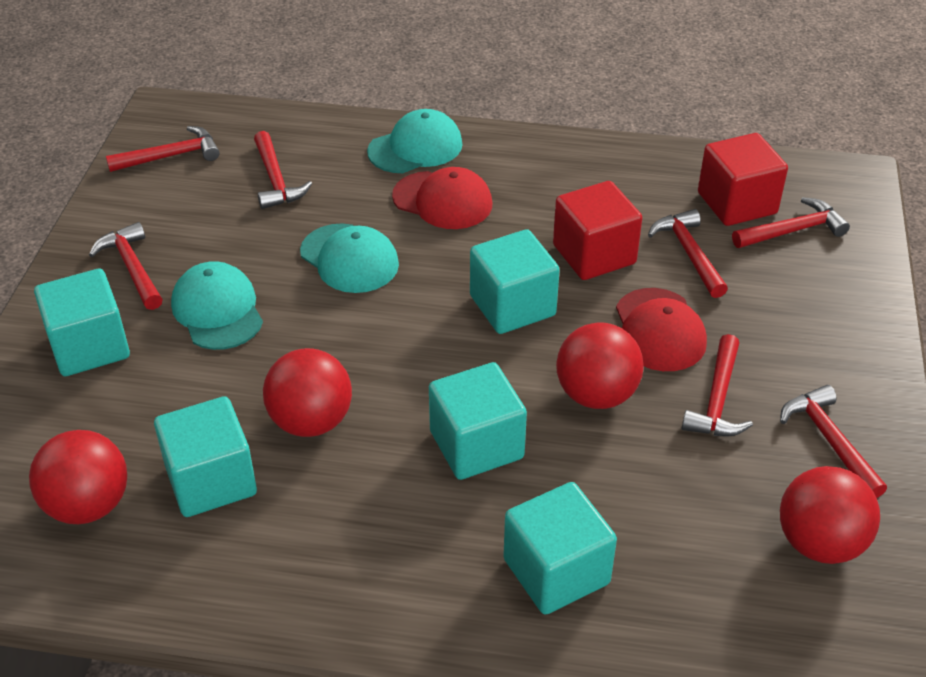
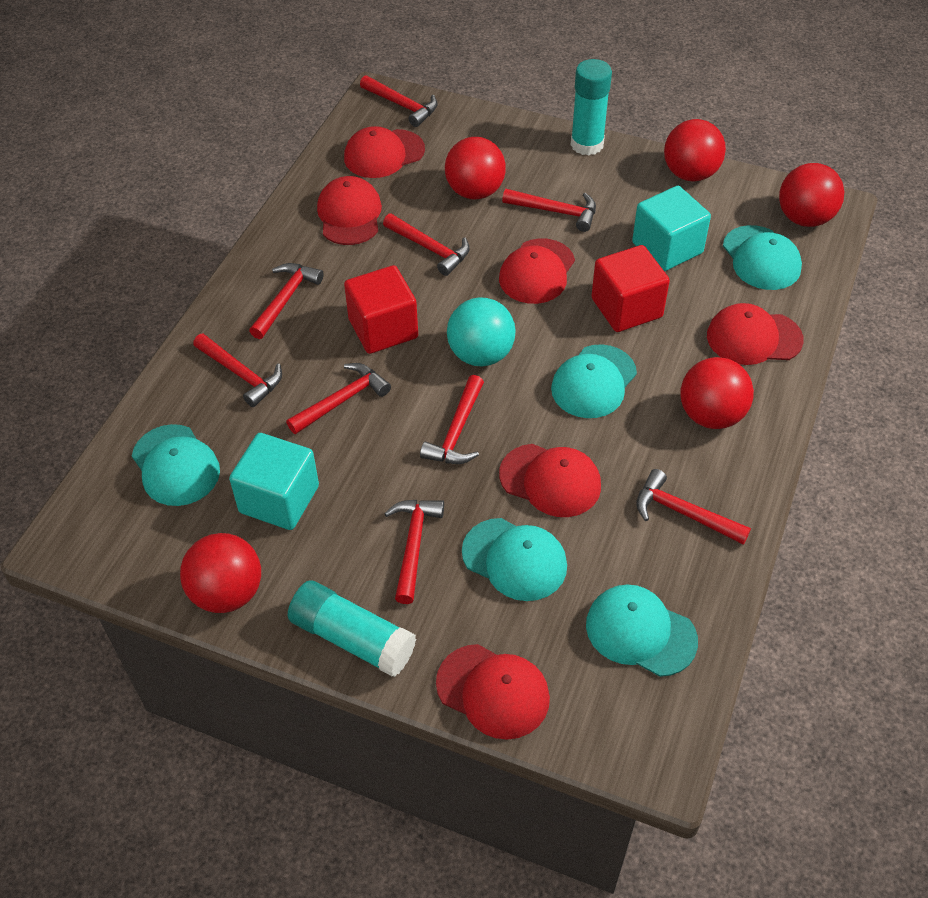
red ball: [29,430,127,524] [263,348,352,437] [556,322,644,409] [780,466,880,564] = 4 -> [180,533,261,613] [445,137,506,199] [664,119,726,181] [680,357,754,429] [779,163,844,227] = 5
red cap: [392,167,493,229] [616,288,707,371] = 2 -> [317,176,382,245] [344,126,425,178] [436,644,550,740] [499,238,575,304] [499,444,601,517] [707,303,804,365] = 6
red hammer: [89,222,163,310] [106,126,220,172] [254,131,312,209] [648,209,728,298] [681,334,753,436] [732,197,850,248] [780,385,887,498] = 7 -> [193,334,282,407] [249,263,324,339] [286,363,391,434] [360,75,438,127] [383,214,470,276] [384,500,444,604] [420,375,484,464] [502,189,596,232] [636,469,751,544] = 9
turquoise ball: none = 0 -> [447,297,516,366] = 1
turquoise cap: [171,261,263,350] [300,223,399,293] [367,109,463,173] = 3 -> [132,424,220,506] [462,518,567,601] [551,344,637,418] [586,584,698,677] [723,225,802,290] = 5
turquoise cube: [34,269,130,376] [154,396,257,517] [429,362,527,480] [470,229,560,334] [503,482,617,615] = 5 -> [229,433,319,530] [632,186,711,271] = 2
turquoise glue stick: none = 0 -> [288,580,416,677] [571,59,612,156] = 2

